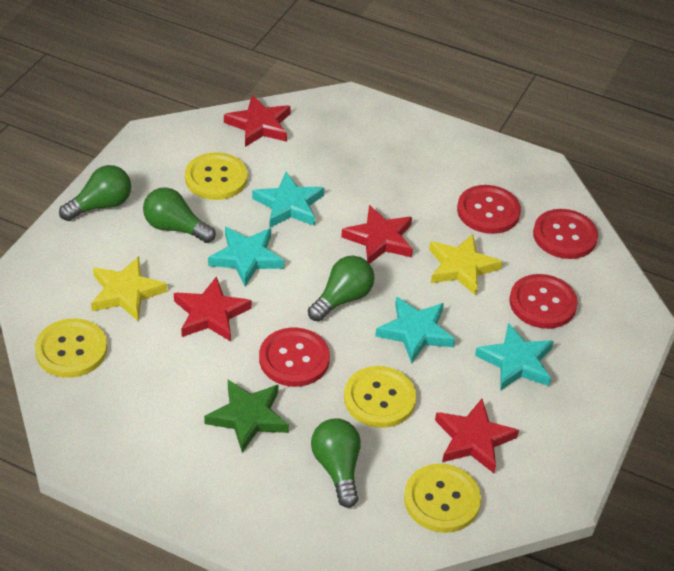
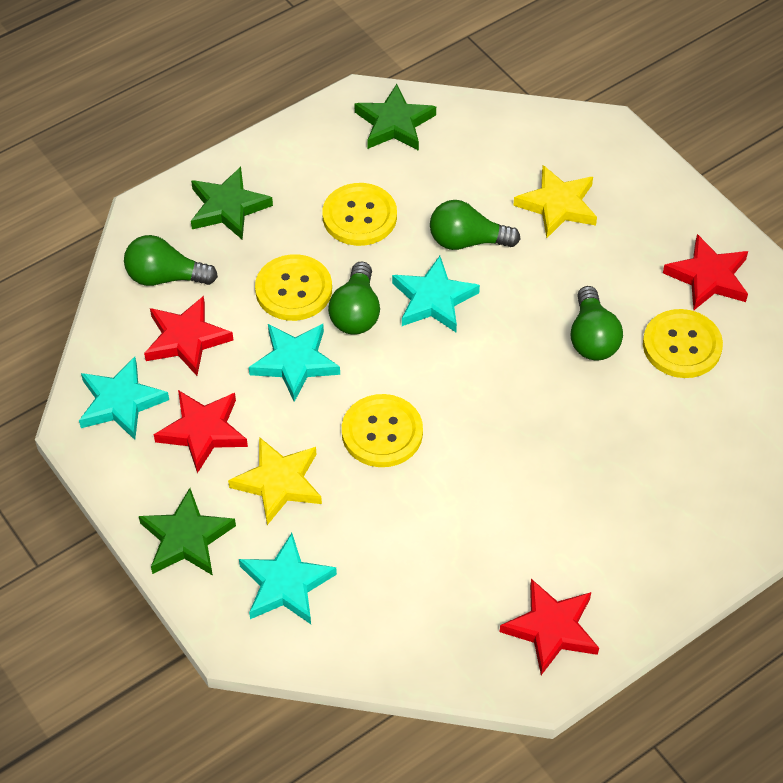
green star: [204,380,289,453] = 1 -> [139,488,236,576] [191,167,273,240] [355,84,436,151] = 3
red button: [259,328,330,387] [457,185,521,234] [509,274,578,329] [533,209,598,259] = 4 -> none = 0

